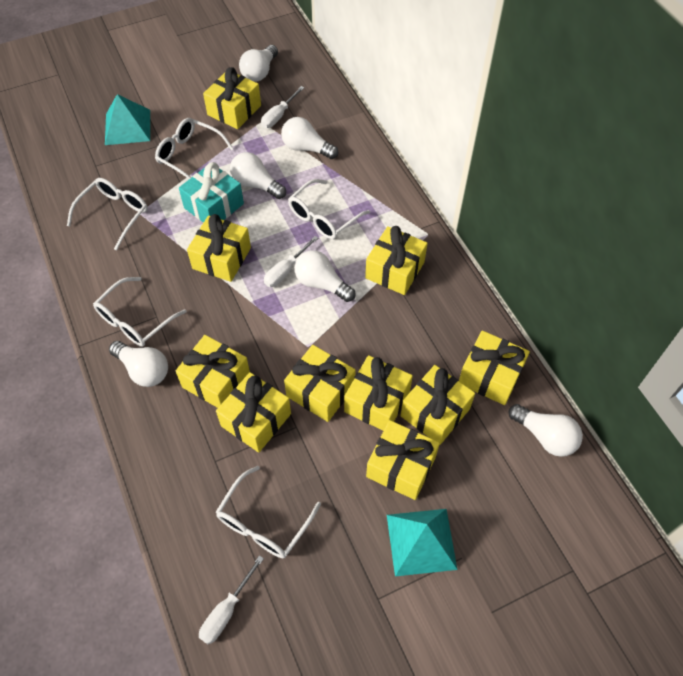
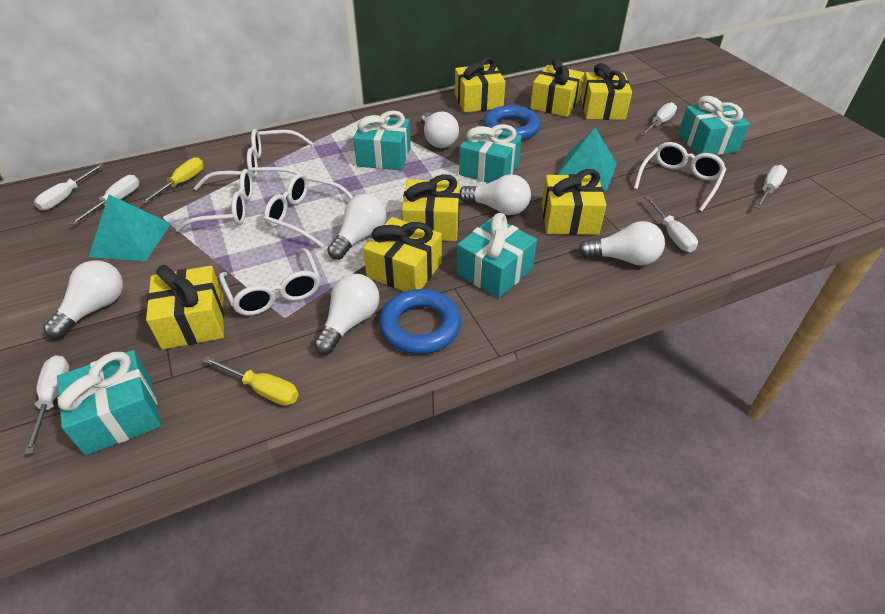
blue ring: none = 0 -> [379,289,461,354] [484,105,540,141] = 2
turquoise gift: [179,162,244,223] = 1 -> [57,350,161,456] [353,110,411,171] [457,213,537,298] [459,124,522,183] [678,96,750,155] = 5
white screwdriver: [199,555,264,644] [261,86,304,128] [264,236,318,287] = 3 -> [25,355,69,455] [34,163,105,210] [69,175,139,225] [640,102,677,136] [645,196,698,252] [755,165,787,209] = 6
yellow gift: [176,335,250,408] [187,214,251,282] [203,67,261,129] [216,372,291,453] [284,345,356,422] [344,355,413,431] [365,226,427,295] [366,420,440,500] [400,365,475,445] [459,331,530,405] = 10 -> [146,265,224,350] [363,217,442,292] [402,174,460,241] [455,57,506,113] [530,57,584,117] [542,169,607,235] [581,63,632,120] = 7
yellow screwdriver: none = 0 -> [141,157,204,204] [204,356,299,406] = 2

